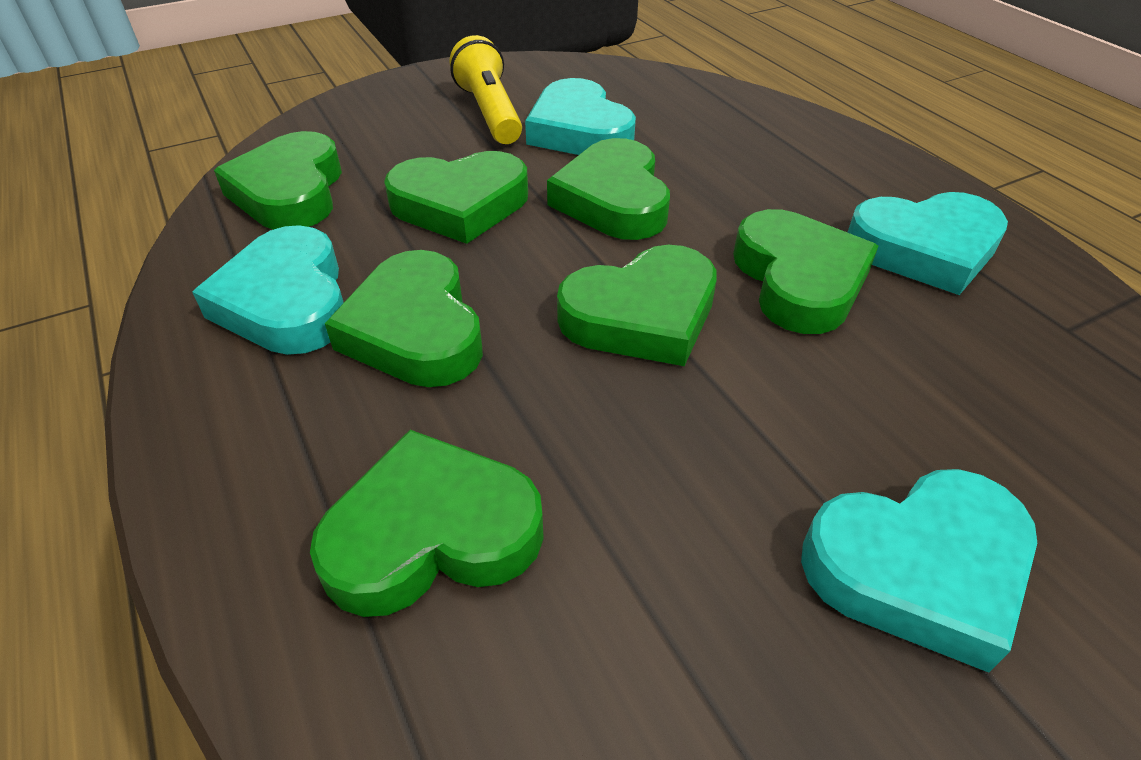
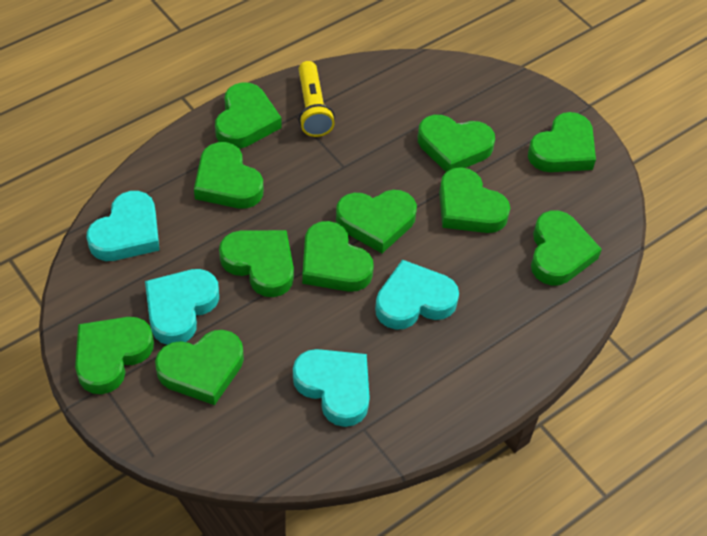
green heart: [214,131,342,230] [310,430,544,617] [325,250,483,387] [384,151,528,244] [547,138,670,240] [557,245,717,366] [733,209,878,334] = 7 -> [75,317,154,394] [155,330,244,405] [194,142,263,209] [215,82,282,149] [219,230,294,297] [302,221,374,292] [336,190,417,253] [418,115,495,172] [439,167,510,233] [528,112,596,172] [531,210,602,286] = 11

